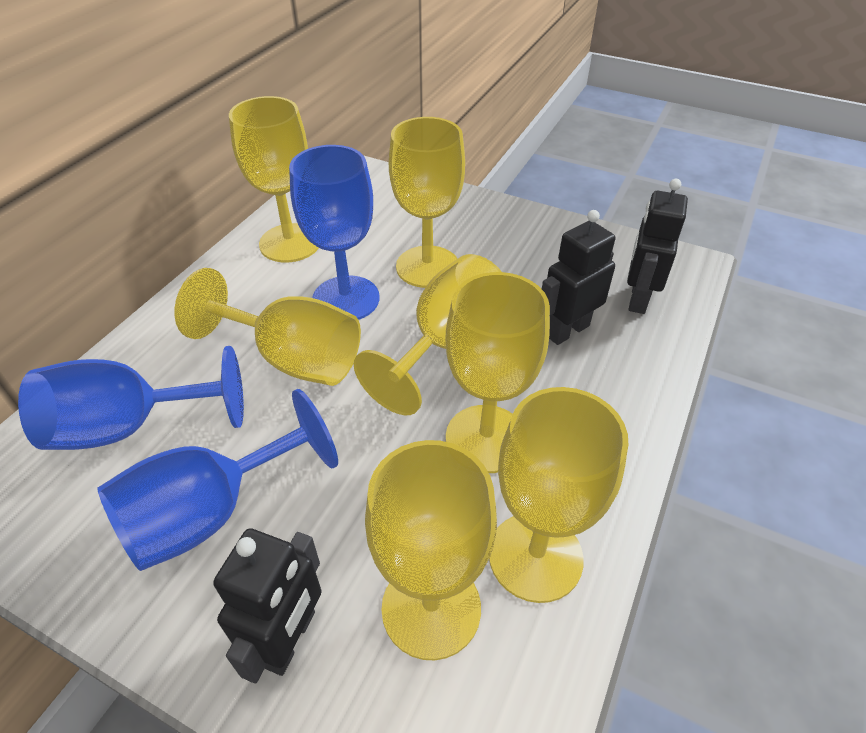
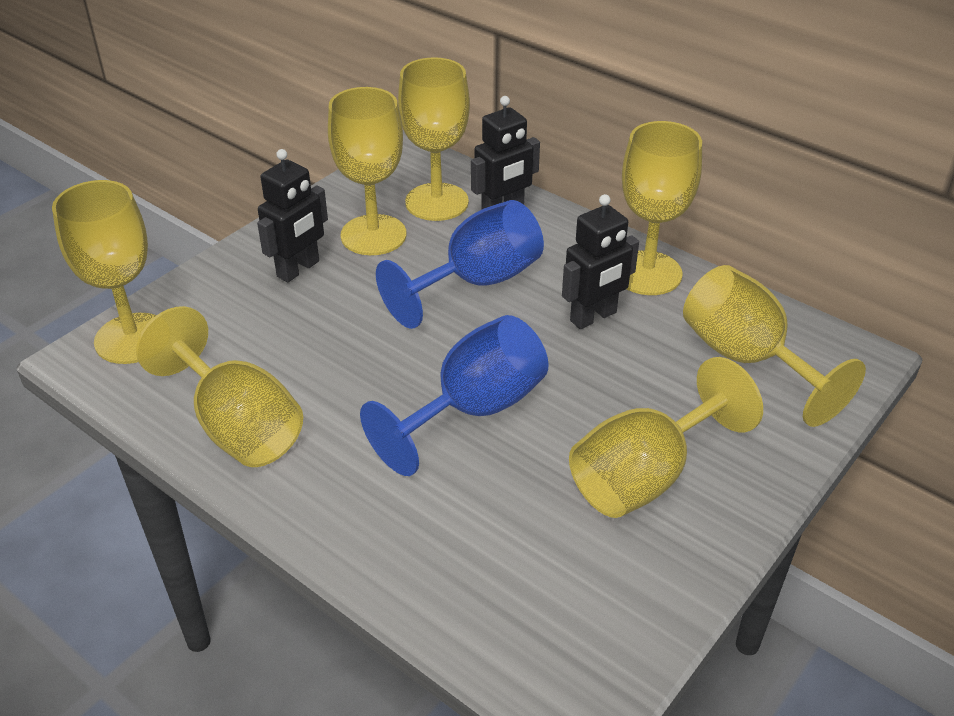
blue goblet: [18,346,244,450] [97,389,338,571] [289,145,379,320] = 3 -> [360,315,549,476] [376,200,544,329] = 2

